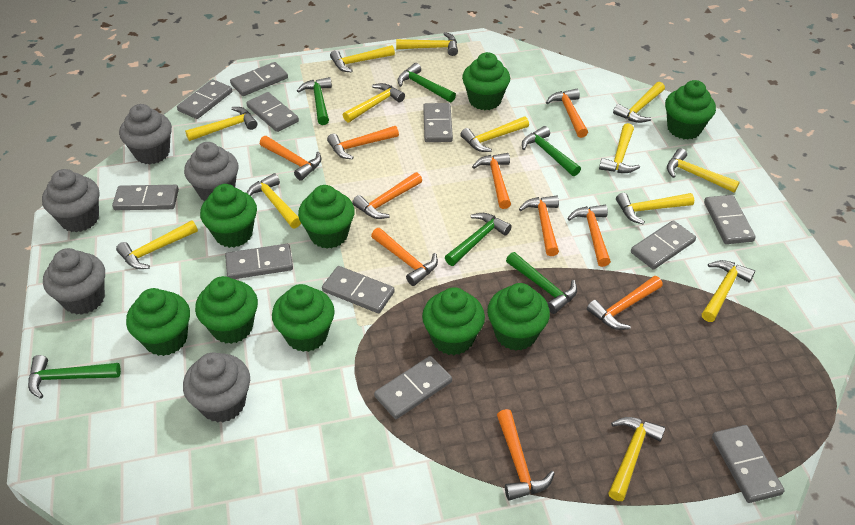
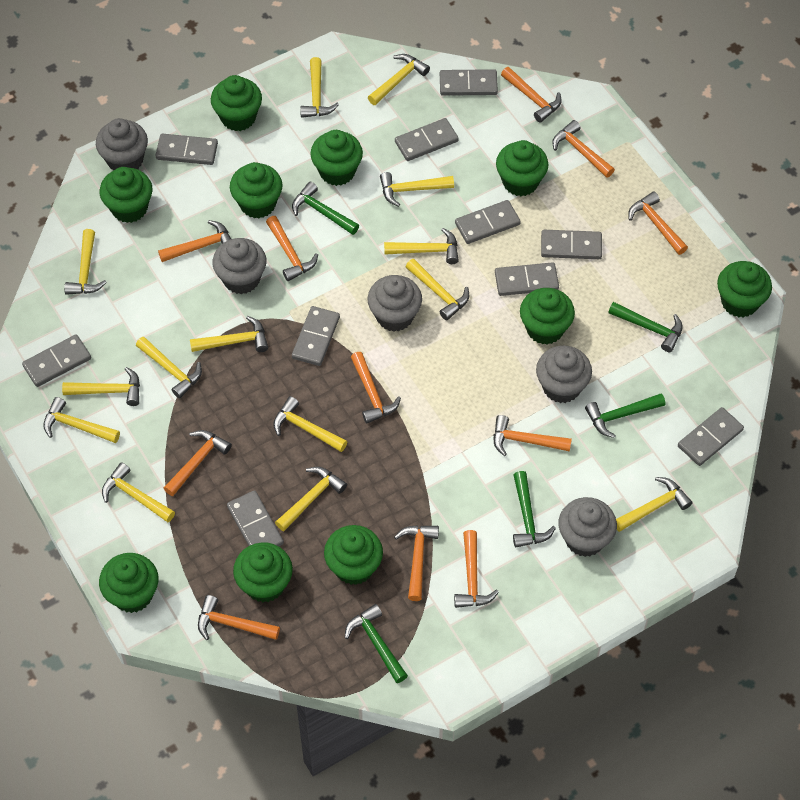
green cupcake: [126,288,190,356] [195,276,258,344] [200,184,257,248] [272,284,335,352] [298,185,355,249] [422,287,485,355] [462,52,510,110] [487,283,550,351] [665,80,716,140] = 9 -> [99,553,159,613] [100,167,152,223] [211,75,262,131] [230,162,283,218] [233,542,293,602] [310,130,363,186] [324,525,383,585] [496,140,548,196] [520,288,575,344] [717,261,772,318] = 10
green hammer: [28,355,121,399] [297,77,332,125] [398,63,456,102] [445,213,512,266] [506,252,577,314] [522,126,581,176] = 6 -> [292,182,359,235] [345,604,408,683] [513,471,556,547] [585,393,665,438] [608,302,683,352] = 5
grey domino: [112,185,179,210] [177,79,232,119] [225,244,293,279] [230,62,288,96] [246,92,299,132] [322,266,395,313] [374,356,452,419] [423,103,453,142] [631,220,696,270] [704,195,756,244] [712,425,785,503] = 11 -> [22,334,91,387] [155,134,218,165] [227,490,284,546] [292,306,340,366] [395,118,459,161] [440,69,498,96] [455,200,521,244] [495,262,559,296] [541,230,602,259] [678,407,744,466] = 10
orange hammer: [260,136,321,181] [327,126,399,159] [352,172,422,219] [371,228,438,286] [472,153,511,209] [497,409,555,501] [519,195,559,256] [546,89,588,138] [567,205,611,267] [587,276,663,330] = 10 -> [158,220,231,262] [163,430,232,496] [198,595,280,640] [266,216,318,281] [351,352,401,424] [394,525,439,601] [454,530,499,608] [494,415,572,456] [501,67,562,123] [552,120,615,178] [628,191,688,255] = 11
yellow hammer: [116,220,198,269] [185,107,257,141] [247,173,301,228] [330,45,395,72] [343,83,405,122] [396,32,458,56] [460,116,529,152] [599,123,640,173] [609,417,666,501] [613,82,665,123] [616,193,694,224] [667,148,740,193] [702,260,755,322] = 13 -> [43,397,120,443] [62,367,140,406] [64,229,107,295] [102,462,175,522] [136,337,202,398] [190,316,268,352] [273,396,348,452] [275,467,347,531] [300,57,339,118] [368,54,430,105] [380,172,454,207] [384,228,459,264] [406,259,469,321] [616,477,693,532] = 14

